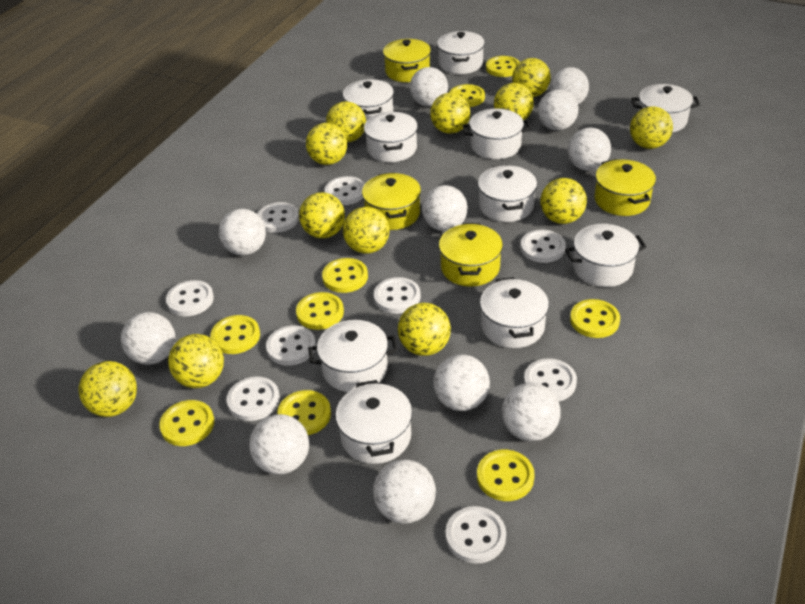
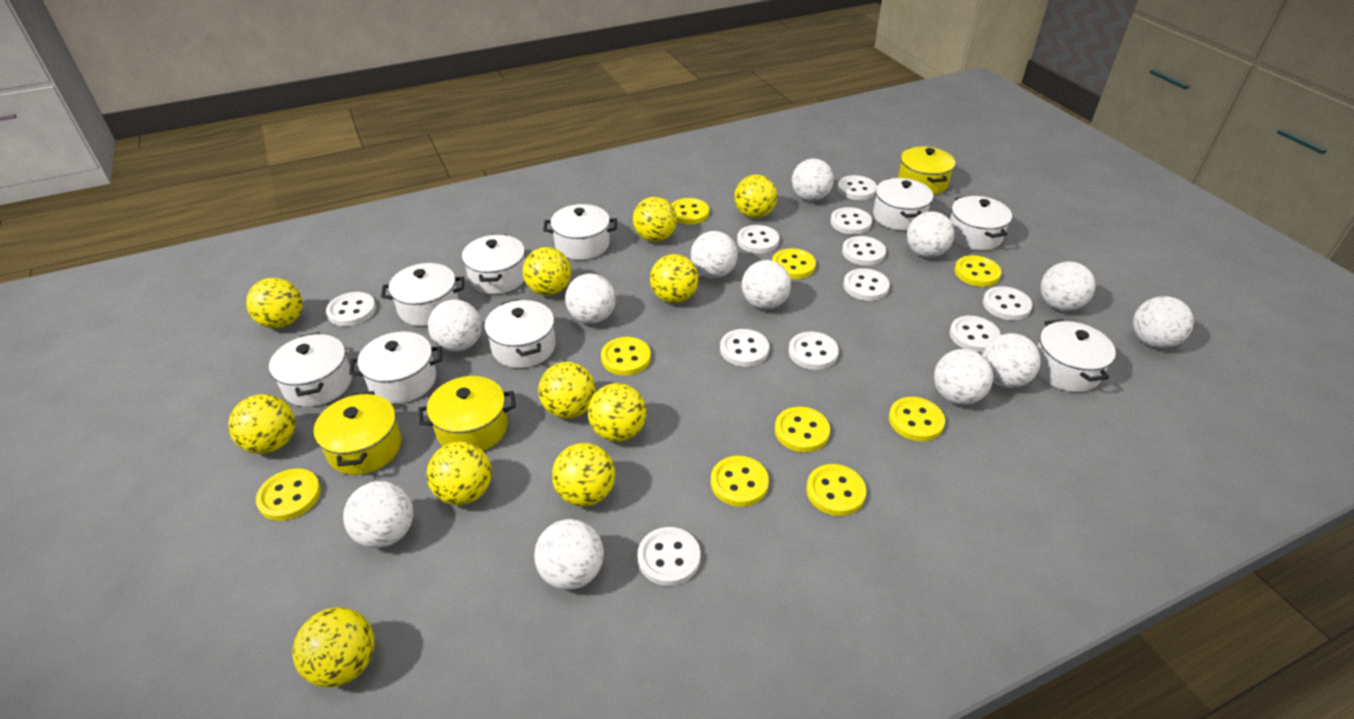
white ball: [121,312,175,365] [219,209,266,255] [249,414,309,474] [373,459,436,524] [410,67,448,106] [422,185,468,231] [433,354,490,411] [502,382,560,441] [538,89,578,131] [550,67,589,104] [568,127,611,171] = 11 -> [343,481,414,548] [428,300,482,352] [534,519,604,590] [565,273,616,324] [691,231,738,278] [742,260,791,310] [792,159,834,201] [907,212,954,258] [934,349,993,405] [982,333,1041,388] [1041,261,1095,311] [1133,296,1194,348] = 12
white button: [166,280,214,316] [227,376,280,421] [257,202,299,233] [266,325,316,366] [325,176,365,205] [374,277,421,314] [446,506,506,564] [520,230,566,263] [524,358,577,401] = 9 -> [326,292,376,326] [637,527,701,586] [720,329,769,367] [737,225,779,254] [788,332,839,370] [830,207,872,235] [837,175,877,200] [842,236,886,266] [843,268,890,301] [950,316,1001,352] [983,286,1033,320] = 11
white pot: [308,320,398,392] [335,380,412,464] [343,79,394,121] [364,112,418,162] [437,31,485,74] [462,108,531,159] [478,165,537,222] [480,277,549,348] [565,224,647,287] [631,84,700,132] = 10 -> [269,332,352,407] [349,331,442,404] [381,263,464,326] [462,234,525,294] [484,299,556,368] [543,204,617,260] [873,178,933,231] [950,196,1012,251] [1037,319,1116,392] = 9
yellow ball: [79,361,137,417] [168,334,224,388] [299,192,345,238] [306,123,347,165] [326,102,366,143] [343,207,390,254] [398,303,451,356] [430,93,470,134] [494,83,534,120] [512,58,551,97] [540,178,587,224] [630,106,673,149] = 12 -> [228,394,295,454] [246,278,303,328] [292,607,374,688] [426,442,492,505] [523,247,571,296] [538,362,596,419] [552,443,615,507] [588,383,646,442] [633,197,677,242] [650,254,699,303] [734,175,777,218] = 11
yellow pot: [362,172,421,230] [383,39,431,82] [439,223,503,287] [595,159,656,216] = 4 -> [313,391,402,475] [418,376,516,451] [898,146,955,195] = 3

